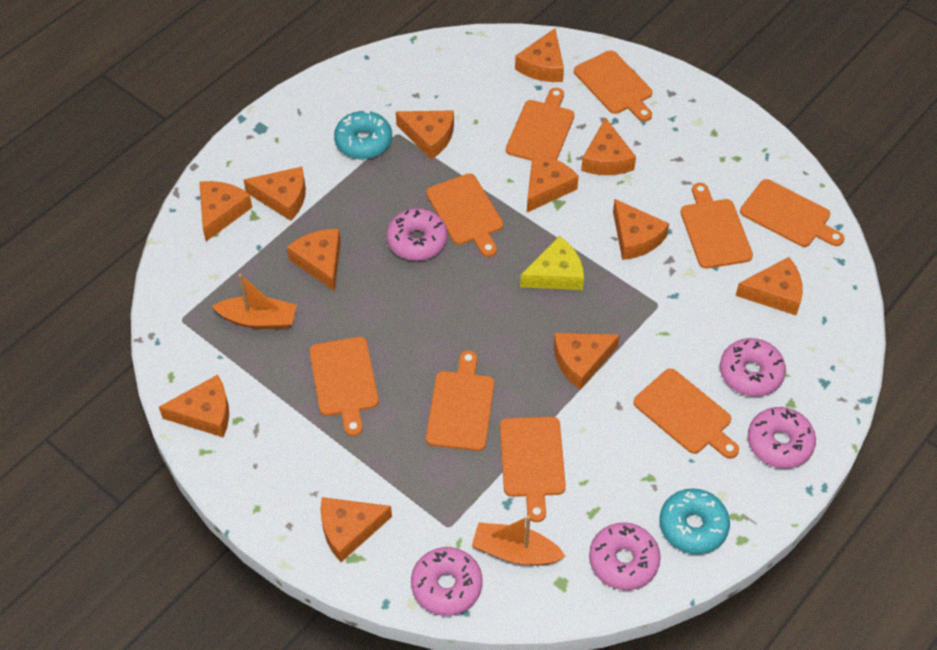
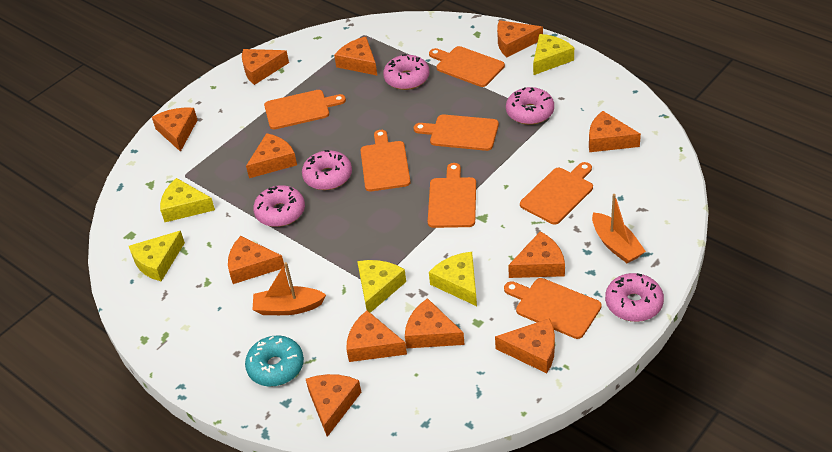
orange cutting board: [309,337,379,436] [426,173,503,257] [426,350,494,451] [500,417,566,522] [506,88,574,161] [574,50,652,122] [633,368,739,459] [681,183,753,269] [740,179,845,247] = 9 -> [264,90,346,129] [360,130,411,191] [414,114,499,151] [428,163,476,228] [429,46,505,87] [504,278,602,339] [520,162,593,224] = 7
turquoise donut: [334,111,392,159] [659,488,730,555] = 2 -> [245,335,304,386] = 1
yellow cheese: [520,236,584,290] = 1 -> [129,231,185,281] [160,178,215,222] [357,260,406,313] [429,252,477,306] [533,34,574,75] = 5

